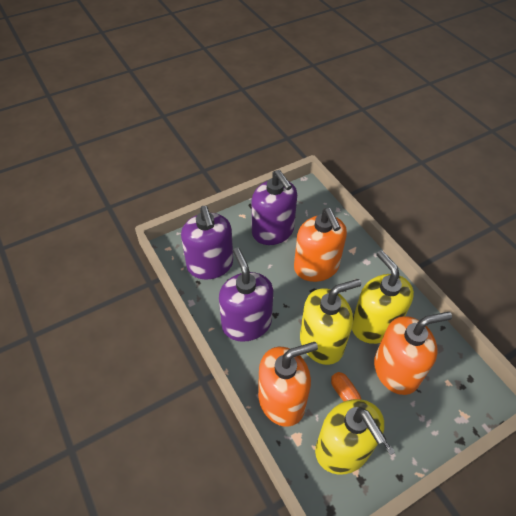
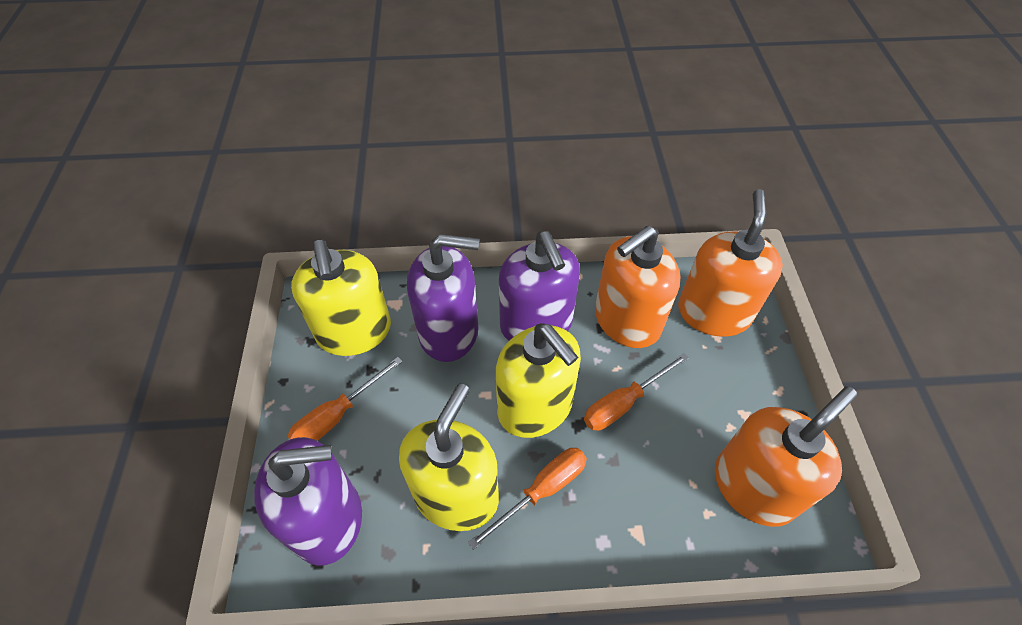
orange screwdriver: [331,372,395,455] = 1 -> [287,357,403,441] [468,448,587,550] [584,353,689,431] = 3

